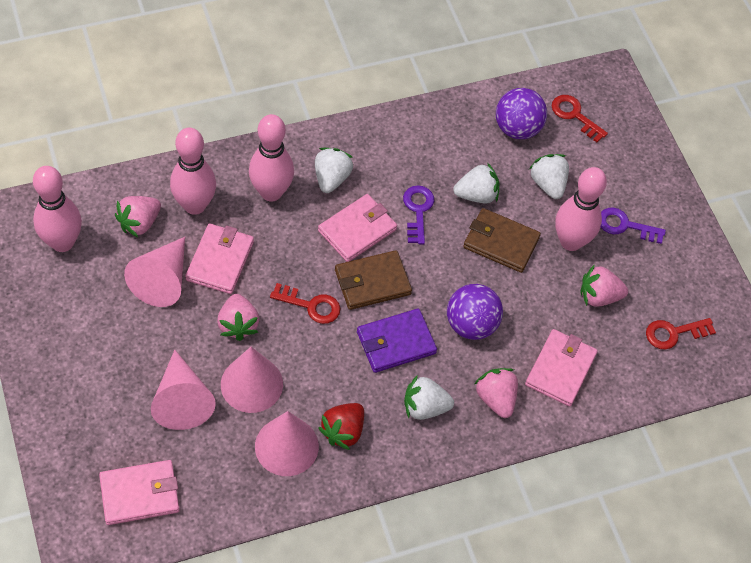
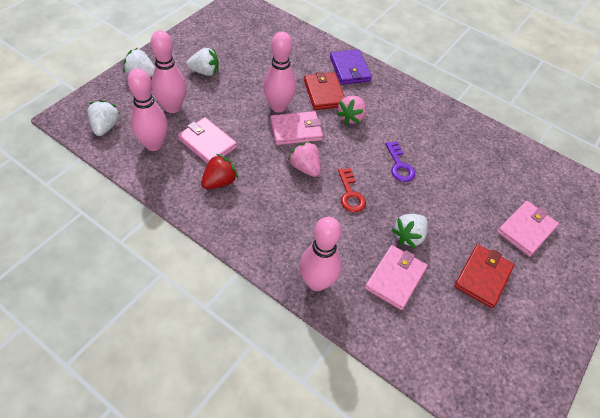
brown wallet: [335,250,412,310] [463,208,541,273] = 2 -> none = 0
pink cone: [124,237,185,307] [151,350,216,430] [221,347,283,413] [255,411,319,476] = 4 -> none = 0
pink strawberry: [115,196,161,237] [217,294,259,341] [475,368,518,418] [580,264,628,307] = 4 -> [288,141,321,177] [336,96,366,125] = 2
purple ball: [447,284,503,340] [496,88,547,139] = 2 -> none = 0
purple key: [403,185,434,244] [601,208,666,244] = 2 -> [385,141,415,182] = 1
red key: [270,283,340,324] [552,95,608,142] [646,318,716,349] = 3 -> [338,168,366,212] = 1
red wallet: none = 0 -> [304,71,345,110] [454,244,515,308] = 2

